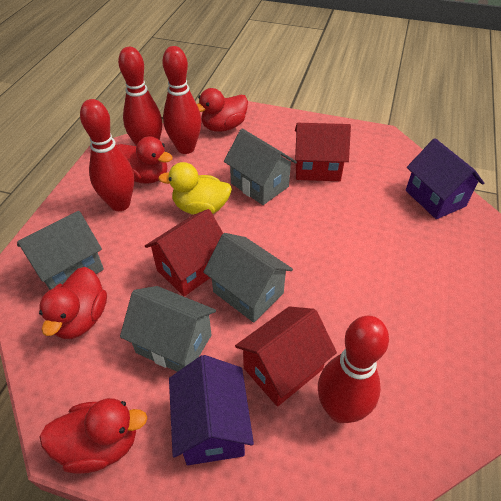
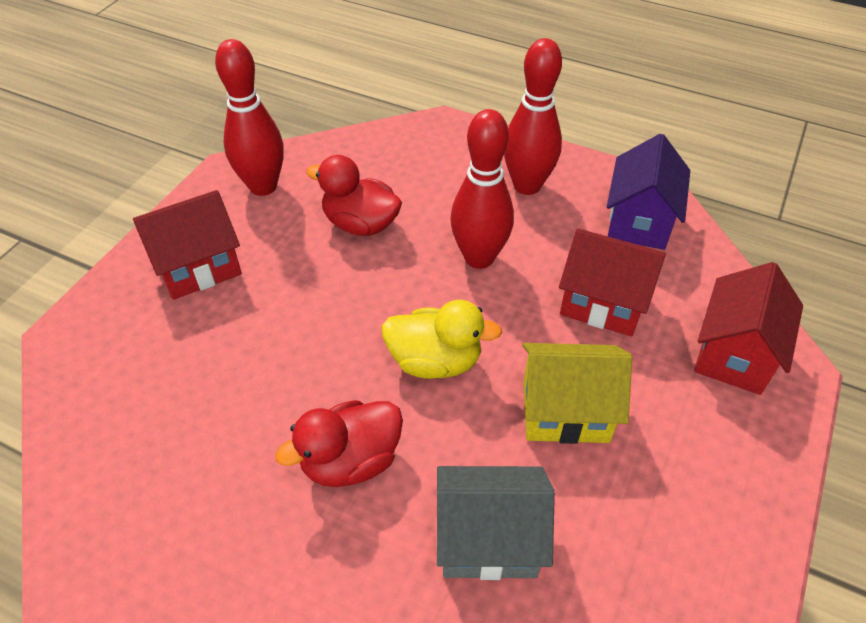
grey house: [17,211,104,290] [120,286,216,372] [203,233,293,323] [224,129,297,205] = 4 -> [437,466,555,580] = 1
purple house: [169,355,254,465] [406,138,484,219] = 2 -> [607,134,690,250] = 1
red bowling pin: [80,99,134,211] [118,47,162,146] [162,46,202,154] [318,316,389,423] = 4 -> [215,39,284,196] [450,109,514,269] [504,38,562,195] = 3
red duck: [39,267,107,339] [39,398,147,474] [117,136,173,184] [197,88,248,132] = 4 -> [275,400,403,487] [306,155,402,236] = 2
yellow house: none = 0 -> [522,343,632,444] = 1

